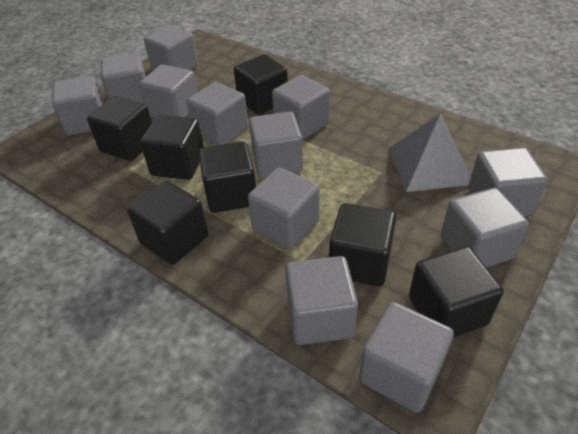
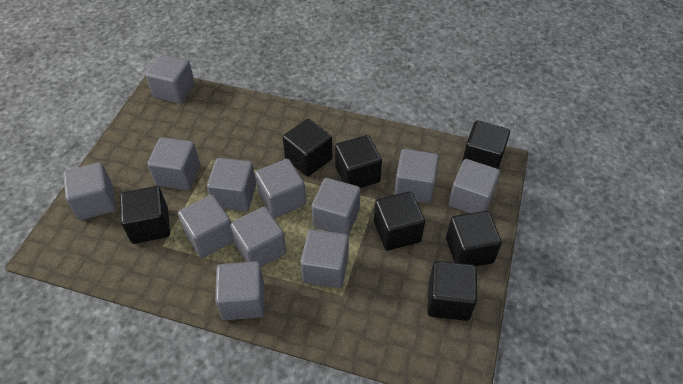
grey pyramid: [388,113,471,192] = 1 -> none = 0

